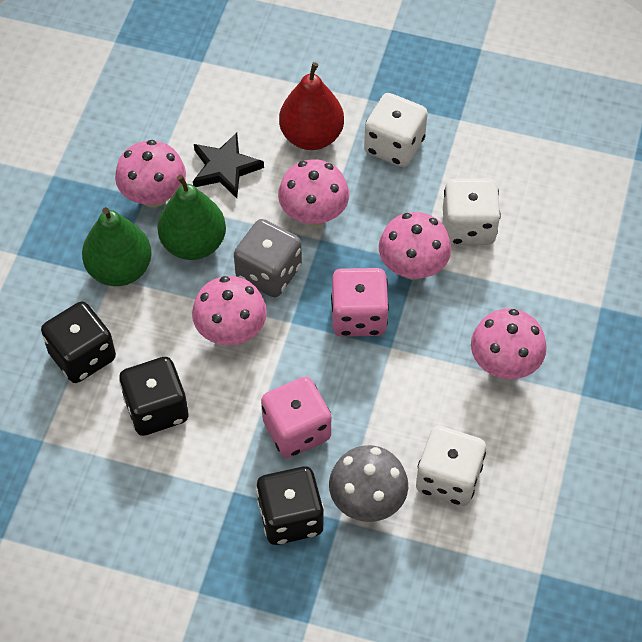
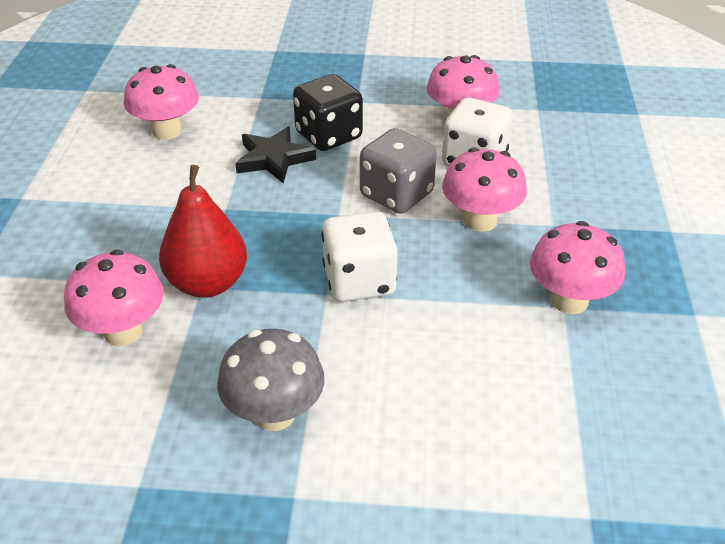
black dice: [41,301,116,383] [119,357,188,436] [256,466,324,545] = 3 -> [293,74,363,151] = 1
green pear: [82,207,152,286] [157,175,226,260] = 2 -> none = 0
pink dice: [261,376,331,458] [331,268,389,337] = 2 -> none = 0
white dice: [364,93,428,167] [416,426,486,506] [443,178,501,245] = 3 -> [321,212,398,302] [442,97,513,166] = 2

